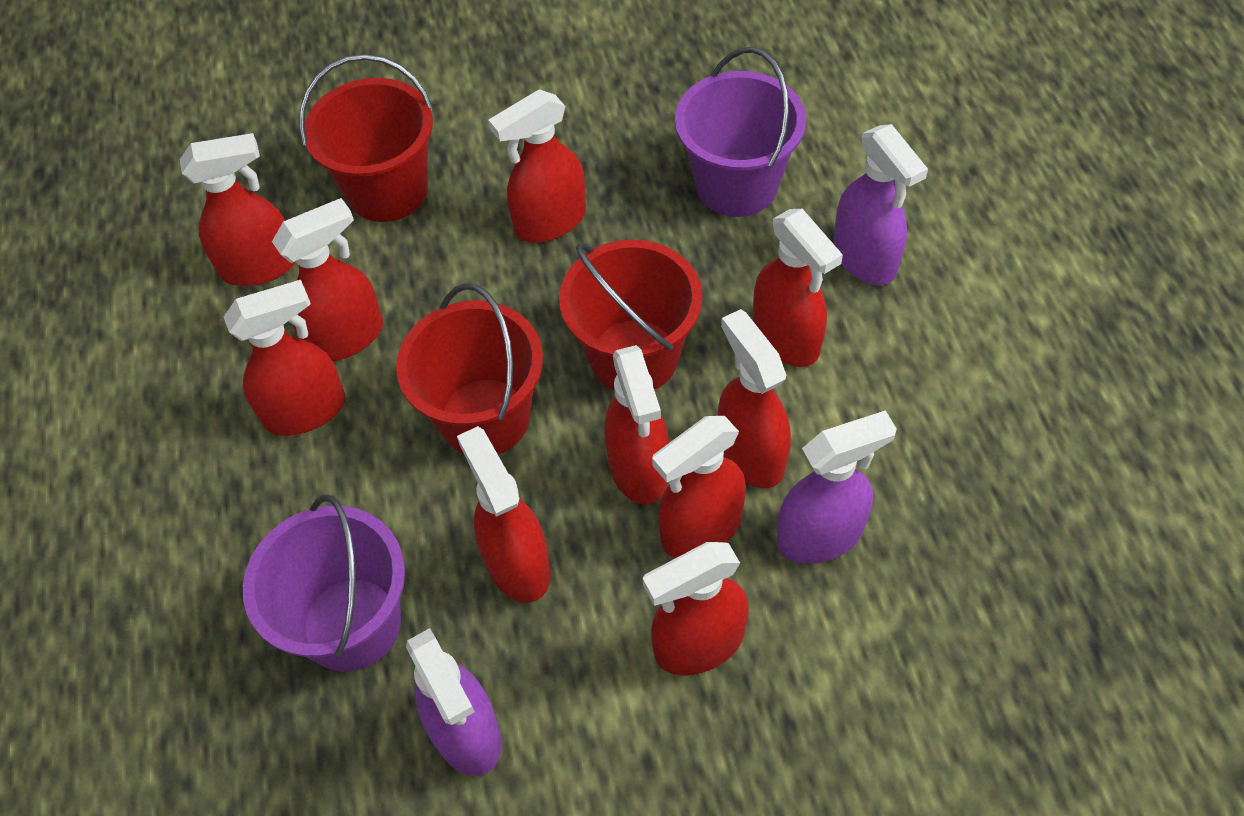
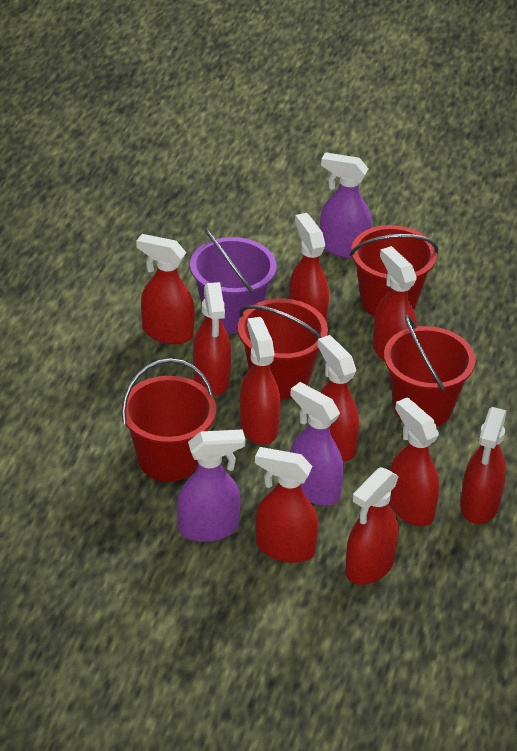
purple bucket: [243,494,405,672] [675,47,806,217] = 2 -> [190,228,277,334] = 1
red bucket: [299,54,433,222] [396,283,543,454] [559,239,702,390] = 3 -> [121,358,216,482] [238,298,328,399] [350,225,438,317] [384,315,475,427] = 4

